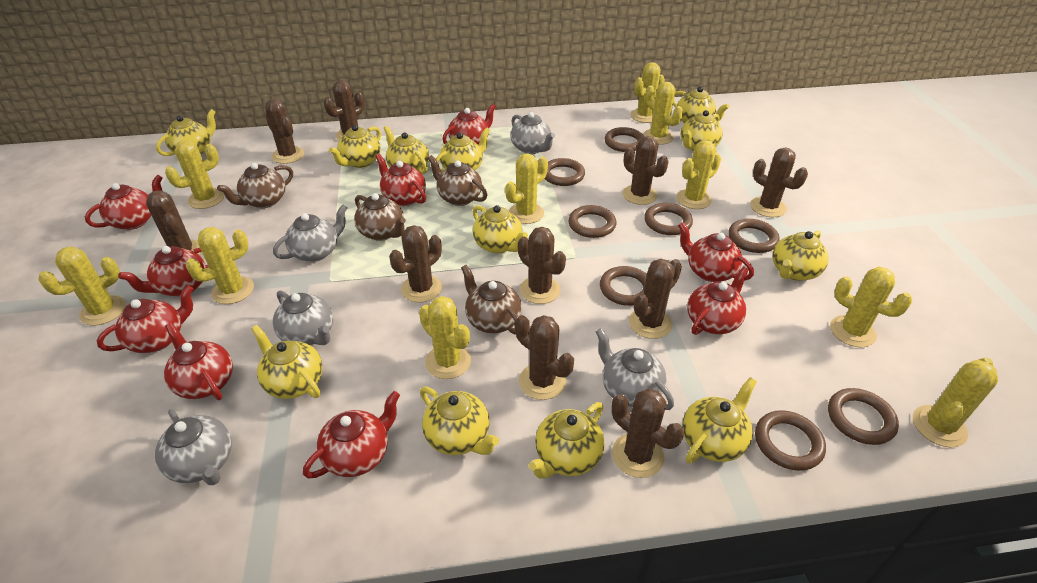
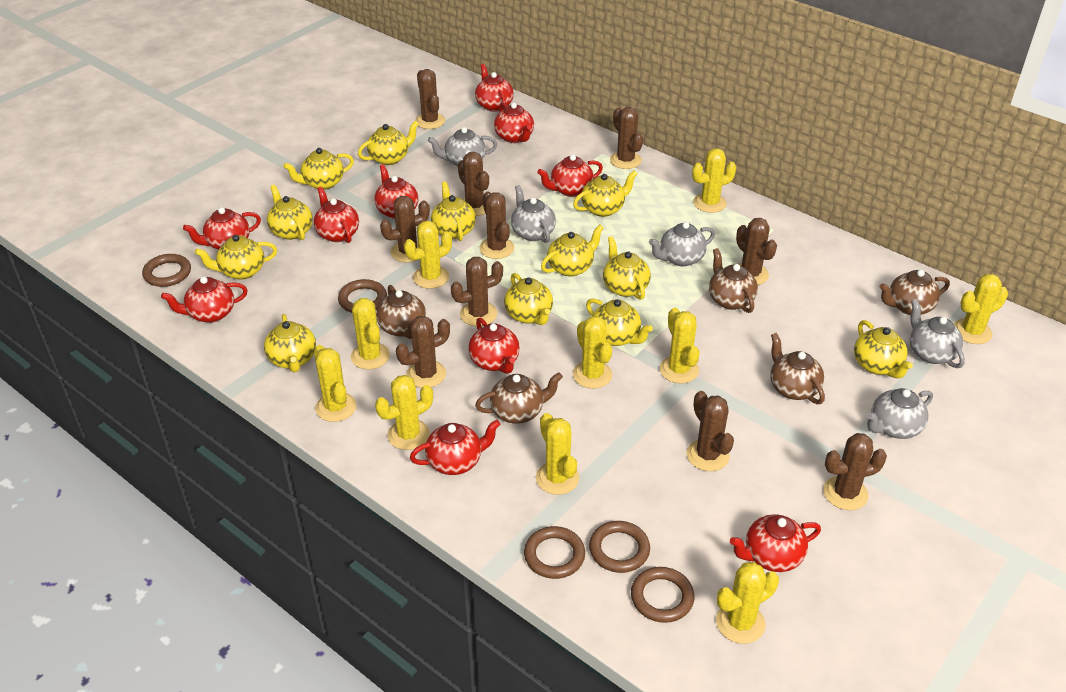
brown ring: [544,158,585,186] [568,205,616,238] [600,266,647,306] [605,127,644,152] [644,203,693,235] [728,219,780,253] [755,410,826,471] [828,388,899,445] = 8 -> [142,254,191,287] [338,279,387,313] [524,526,585,579] [589,521,650,573] [631,567,694,623] = 5
brown teapot: [217,163,293,208] [354,193,406,241] [428,155,487,206] [461,265,522,335] = 4 -> [376,285,426,339] [475,372,563,424] [709,248,758,313] [770,333,825,404] [879,270,950,315] = 5
red teapot: [85,175,162,230] [97,286,193,353] [119,246,209,296] [164,323,233,400] [303,391,400,478] [375,154,426,206] [442,104,496,144] [678,222,754,282] [687,267,749,335] = 9 -> [161,277,248,323] [183,207,261,250] [314,187,359,243] [374,164,418,219] [410,420,500,475] [468,317,520,374] [475,64,514,112] [494,103,534,143] [537,155,603,197] [730,514,821,572] = 10

